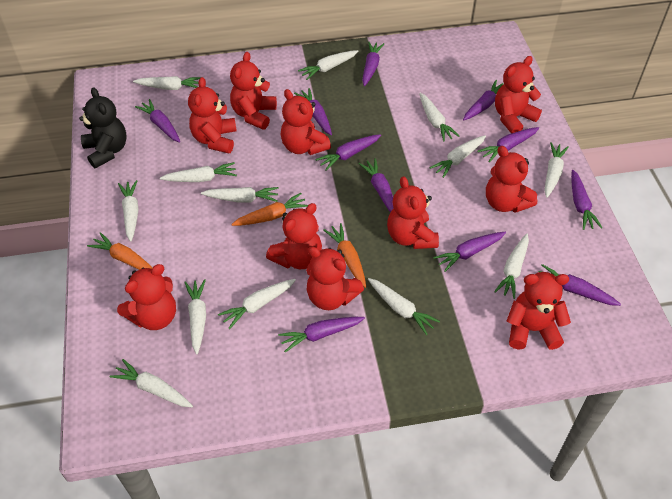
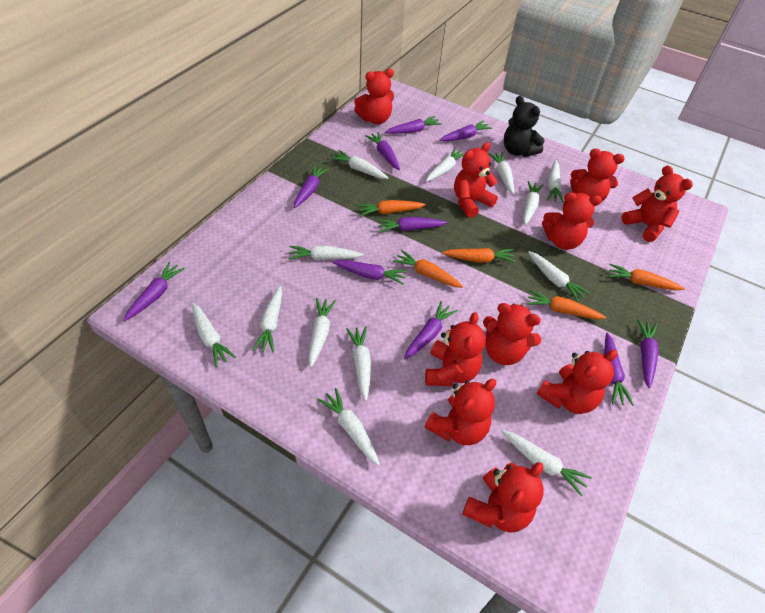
orange carrot: [87,232,153,270] [231,193,308,226] [323,223,366,288] = 3 -> [357,200,426,217] [393,250,464,288] [442,248,516,263] [527,290,606,320] [609,264,685,291] = 5
purple carrot: [135,99,180,143] [278,317,365,352] [294,88,332,135] [315,134,381,171] [359,158,394,212] [362,42,384,86] [433,232,506,272] [463,80,504,120] [478,127,539,162] [539,264,621,306] [571,170,602,230] = 11 -> [124,262,185,321] [294,164,329,208] [332,260,407,285] [365,132,400,170] [377,217,447,233] [385,116,442,134] [404,301,458,360] [440,120,493,141] [604,333,634,406] [637,319,659,388] = 10

